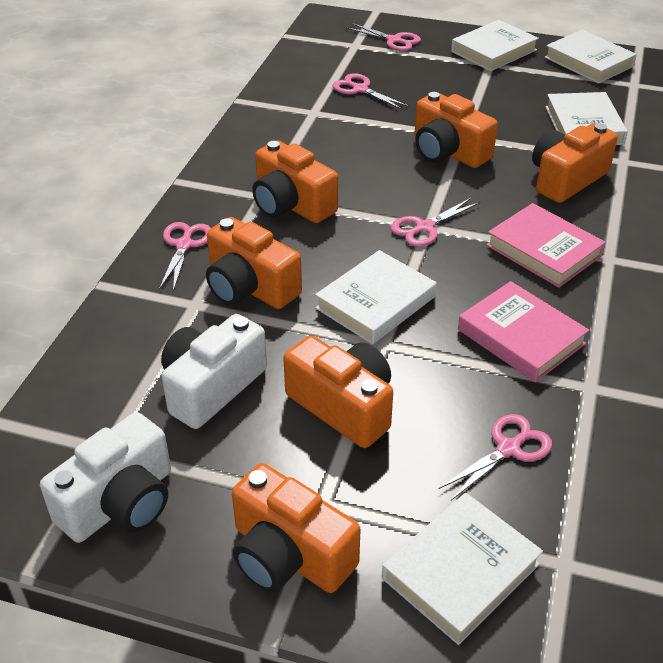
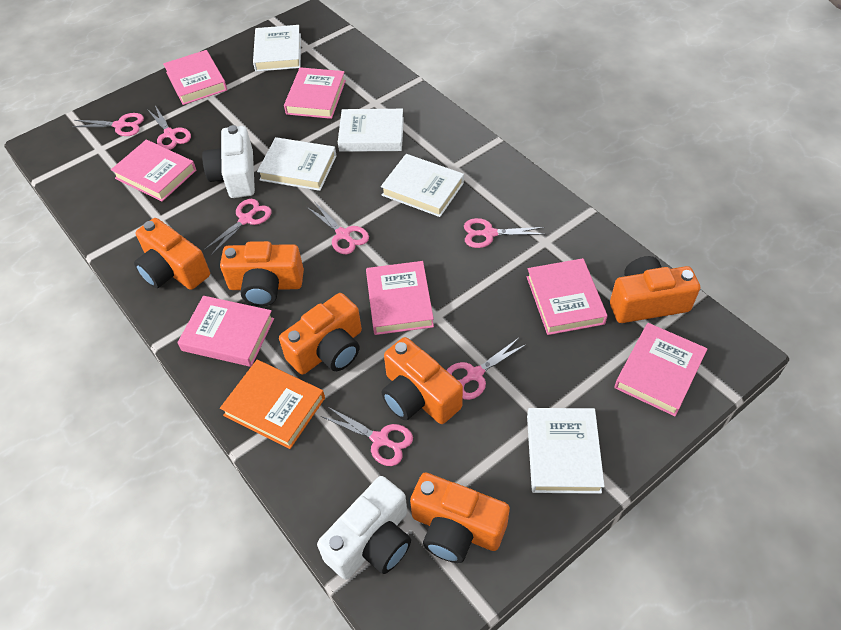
orange book: none = 0 -> [220,360,325,449] = 1
pink book: [458,281,589,382] [486,203,606,288] = 2 -> [111,140,196,202] [163,50,227,105] [177,296,274,367] [284,67,346,119] [366,261,434,335] [527,258,608,335] [614,323,707,416] = 7
pink scissors: [159,222,211,291] [332,73,409,110] [347,23,421,51] [391,198,480,247] [439,414,552,500] = 5 -> [71,113,144,136] [147,106,191,150] [203,199,272,255] [307,201,369,254] [321,406,413,466] [446,338,527,400] [464,218,545,248] = 7

